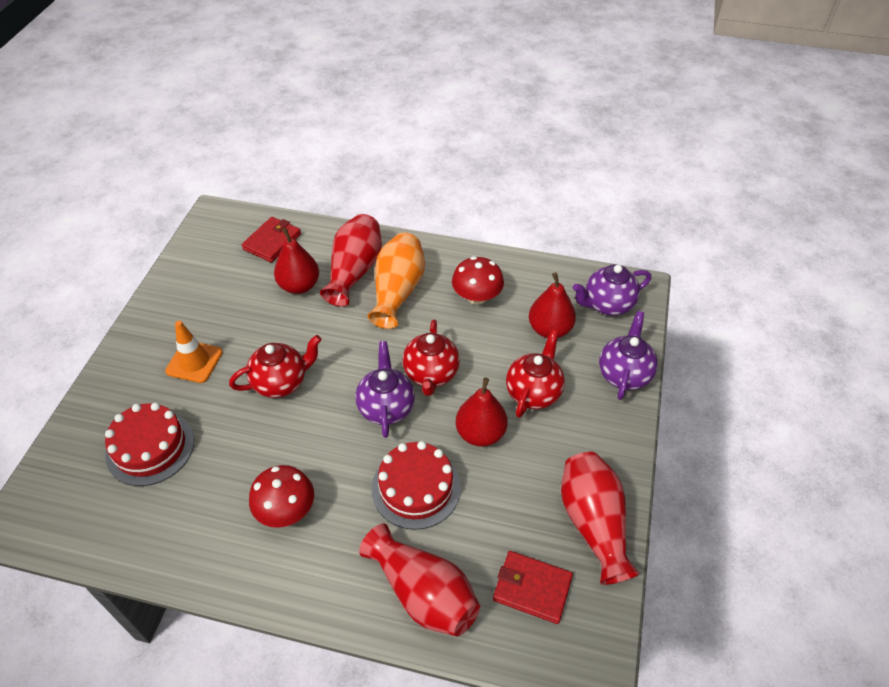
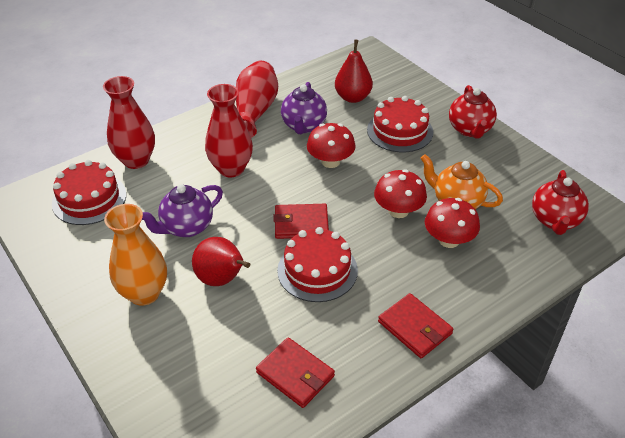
orange teapot: none = 0 -> [421,154,503,209] = 1
orange traffic cone: [165,321,223,383] = 1 -> none = 0
purple teapot: [355,341,415,438] [573,264,651,316] [599,311,658,400] = 3 -> [142,185,223,237] [281,82,327,134] = 2
red cake: [105,402,194,486] [372,441,461,530] = 2 -> [52,160,126,225] [277,227,358,302] [367,96,433,152] = 3
red mushroom: [249,465,314,528] [452,256,504,305] = 2 -> [307,123,356,168] [374,169,427,218] [425,198,480,248] = 3
red pear: [274,228,319,294] [456,377,508,447] [529,272,576,338] = 3 -> [192,237,250,286] [335,39,373,103] = 2
red teapot: [229,335,321,398] [403,320,460,396] [506,330,565,418] = 3 -> [449,85,497,138] [532,170,589,235] = 2
red wallet: [242,217,301,262] [493,551,573,624] = 2 -> [256,337,335,408] [273,204,329,239] [378,293,453,358] = 3

